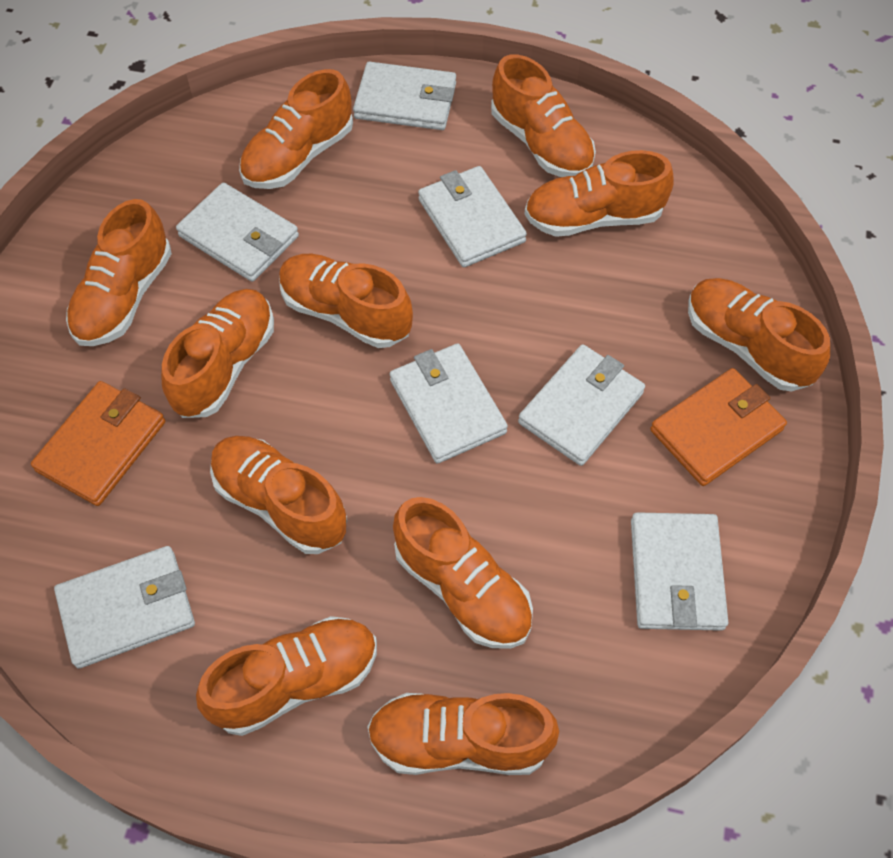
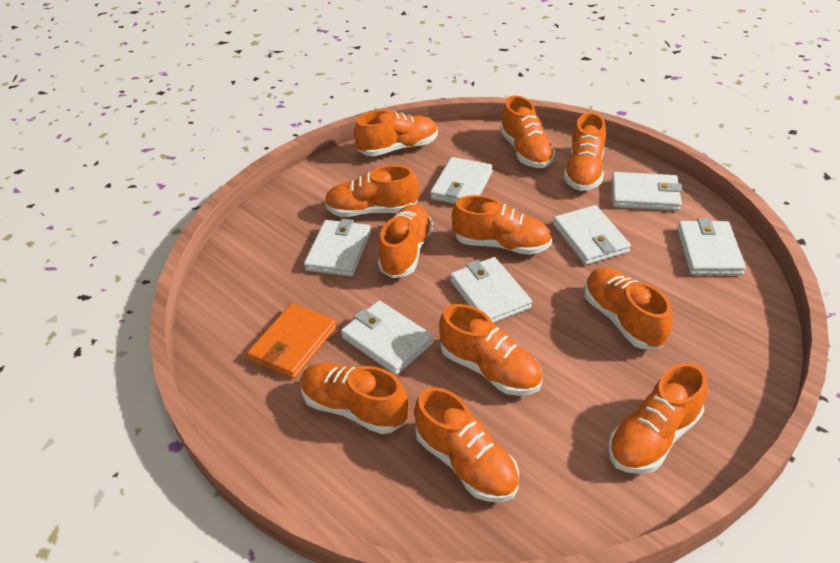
orange wallet: [31,381,165,506] [650,368,787,486] = 2 -> [247,303,337,379] = 1

